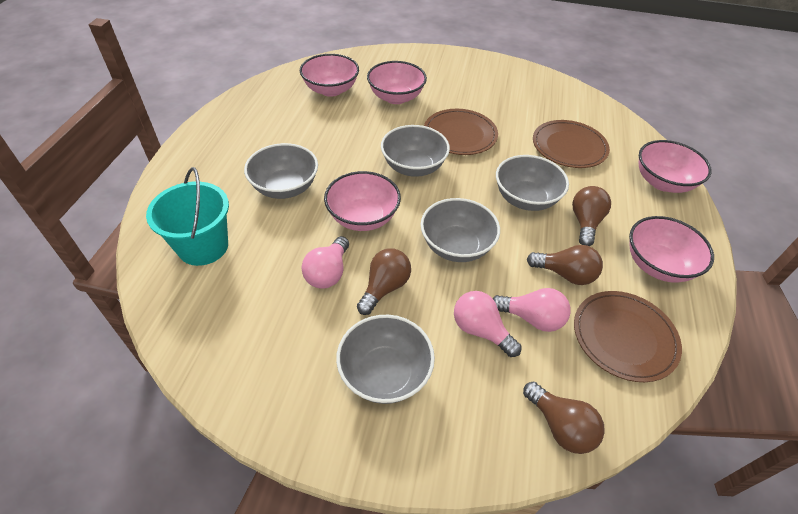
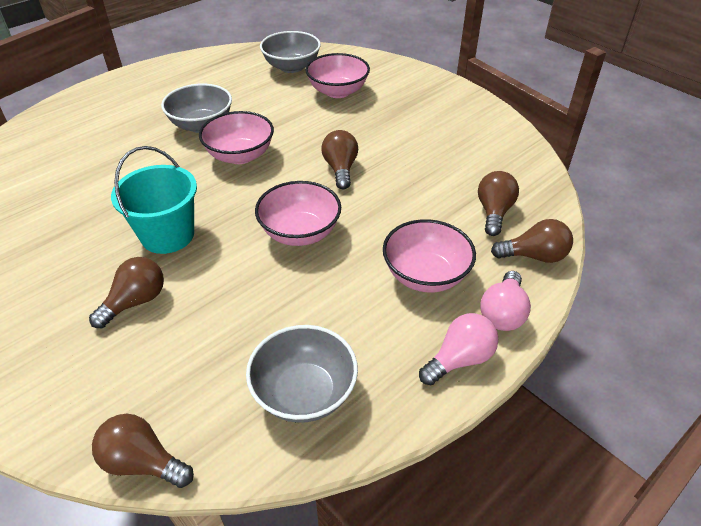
brown light bulb: [357,248,411,315] [523,382,605,454] [527,245,603,285] [572,186,611,246] = 4 -> [89,257,164,328] [92,414,194,488] [321,130,358,189] [478,171,519,236] [491,219,573,263] = 5
brown plate: [424,109,498,155] [533,120,610,168] [574,291,682,382] = 3 -> none = 0
grey bowl: [244,143,318,199] [336,315,435,404] [381,125,450,177] [421,198,500,262] [496,155,569,211] = 5 -> [161,83,232,133] [246,325,358,423] [260,31,321,73] = 3
pink bowl: [300,54,359,97] [324,171,401,231] [367,61,427,104] [629,216,714,283] [639,140,712,193] = 5 -> [199,111,274,164] [255,181,341,246] [305,53,370,98] [383,219,476,292] = 4
pink light bulb: [301,236,349,289] [454,291,522,357] [493,288,571,332] = 3 -> [419,313,499,385] [480,271,531,331] = 2

